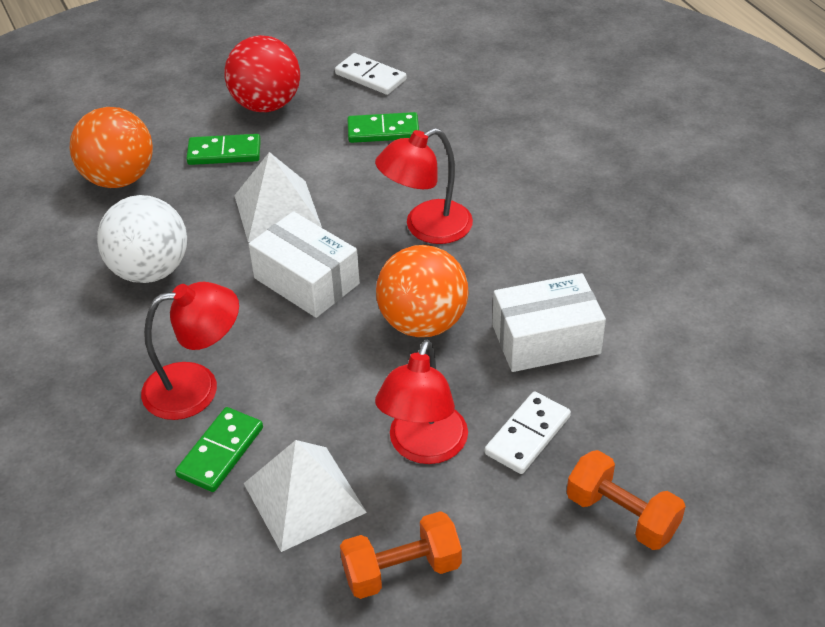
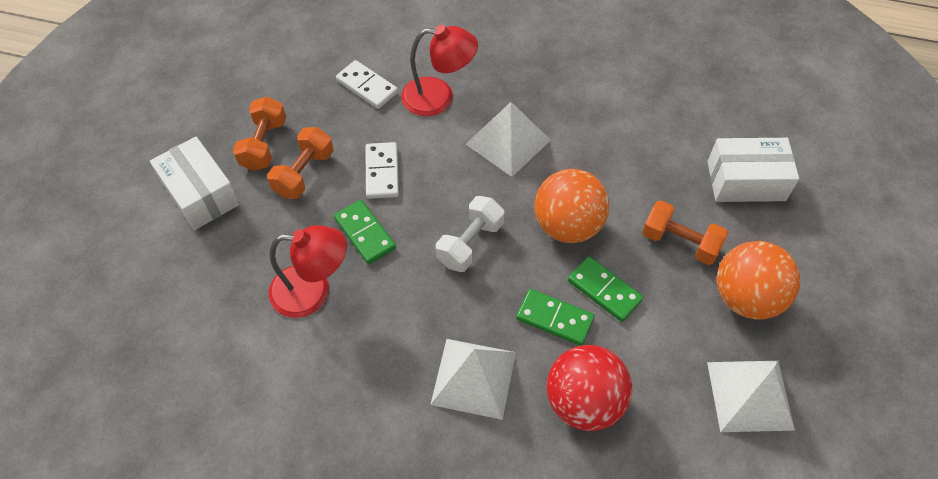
orange dumbbell: [340,511,462,599] [567,450,686,550] = 2 -> [233,97,286,171] [267,127,334,199] [642,200,728,265] = 3
red lamp: [141,282,239,420] [375,128,473,244] [375,340,468,464] = 3 -> [269,225,347,318] [401,25,478,116] = 2
white ball: [97,195,187,283] = 1 -> none = 0
white dumbbell: none = 0 -> [436,196,504,272] = 1
white pyramid: [234,152,322,242] [244,440,367,552] = 2 -> [430,339,516,420] [466,102,551,177] [707,361,795,432] = 3

